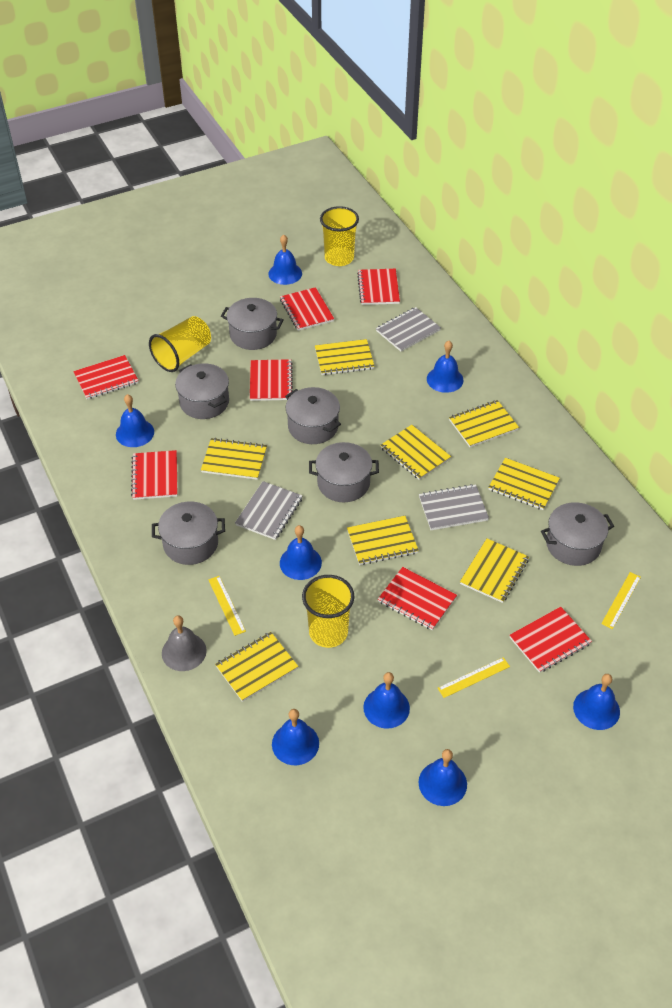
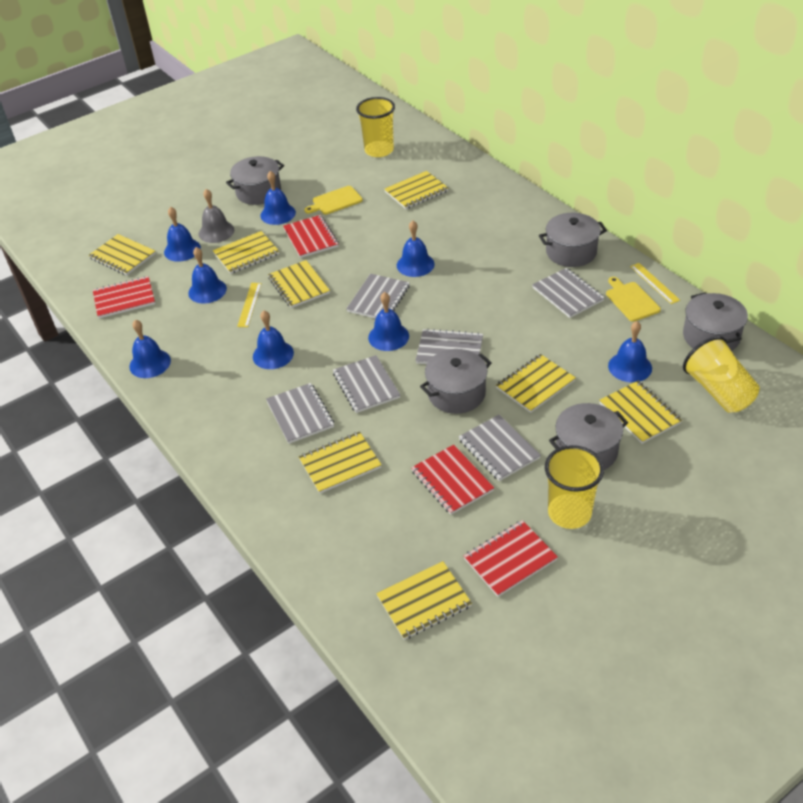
grey notebook: [235,481,303,540] [376,307,441,352] [419,484,489,530] = 3 -> [266,383,334,444] [333,355,400,413] [346,274,410,319] [415,329,483,364] [459,415,541,481] [532,268,605,318] = 6
grey pot: [152,502,225,565] [175,363,229,419] [221,298,284,350] [285,387,341,444] [309,442,379,502] [541,502,614,566] = 6 -> [226,156,284,205] [420,349,492,414] [539,213,607,267] [549,403,628,470] [683,292,748,351] = 5
red notebook: [73,355,139,400] [131,450,177,500] [250,359,293,401] [280,287,334,331] [357,269,400,305] [378,567,457,630] [510,607,592,673] = 7 -> [93,276,155,318] [283,215,339,258] [411,445,494,515] [464,520,558,597] = 4
yellow cutting board: none = 0 -> [304,186,363,214] [606,277,661,322] = 2
yellow ruler: [208,576,246,636] [437,657,510,698] [601,572,641,629] = 3 -> [237,283,262,327] [630,263,680,304] = 2

